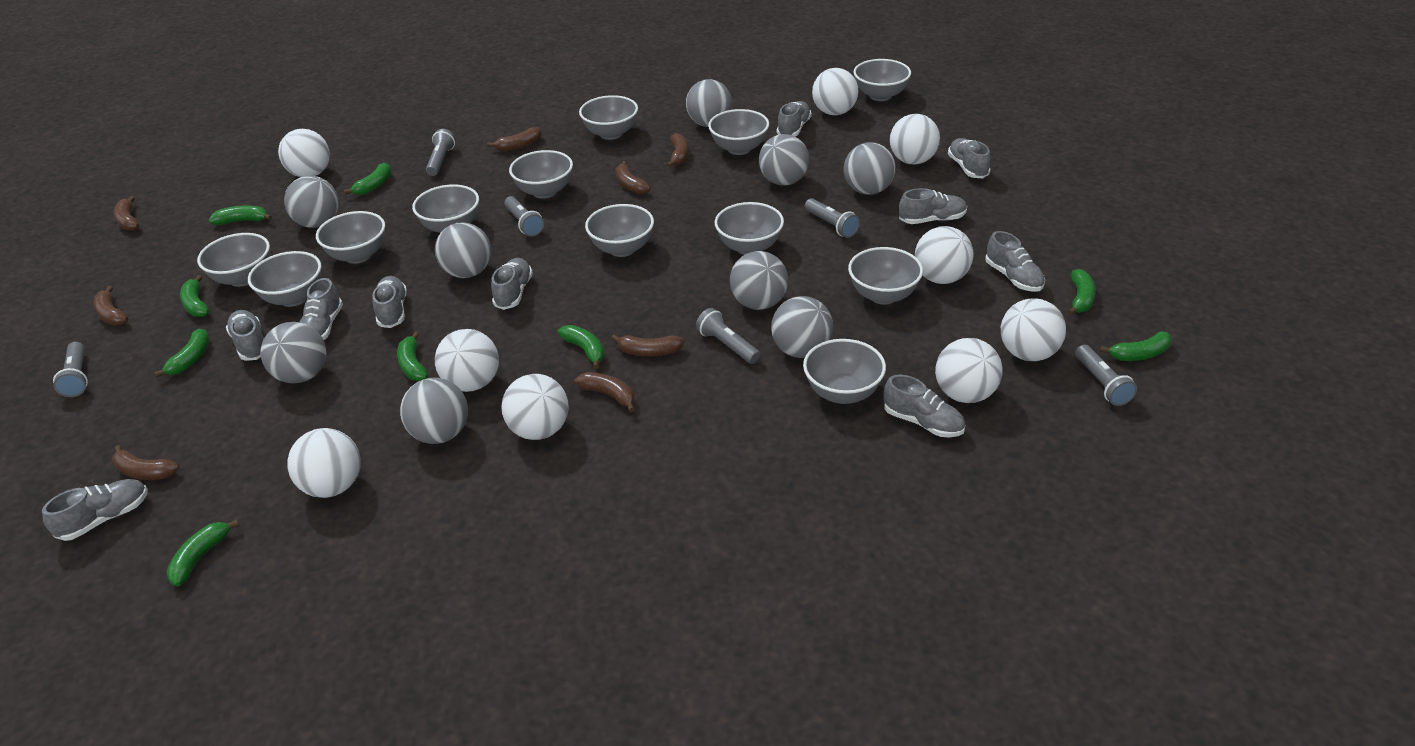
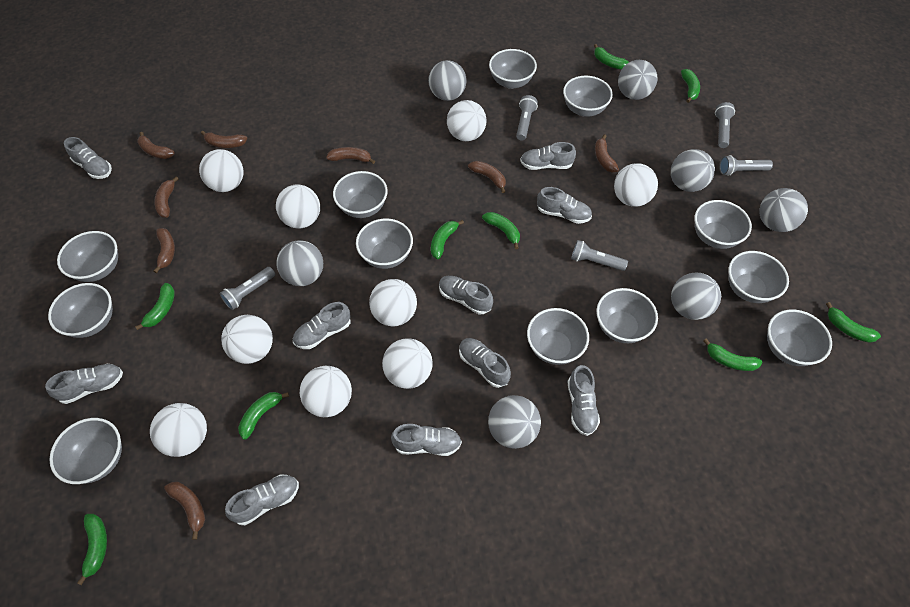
grey ball: [260,322,326,383] [284,176,339,228] [400,378,468,444] [435,222,491,278] [686,79,732,127] [730,251,788,310] [759,134,809,186] [771,296,833,358] [844,142,896,195] = 9 -> [276,240,323,286] [428,60,467,101] [488,395,541,449] [618,60,657,100] [671,149,715,192] [671,273,721,320] [759,188,808,232] = 7
grey flashlight: [53,342,88,397] [426,129,456,176] [504,196,544,237] [696,308,760,364] [805,198,860,238] [1075,345,1137,406] = 6 -> [219,267,275,310] [516,95,538,141] [571,240,628,271] [715,102,735,148] [719,155,773,176] = 5

